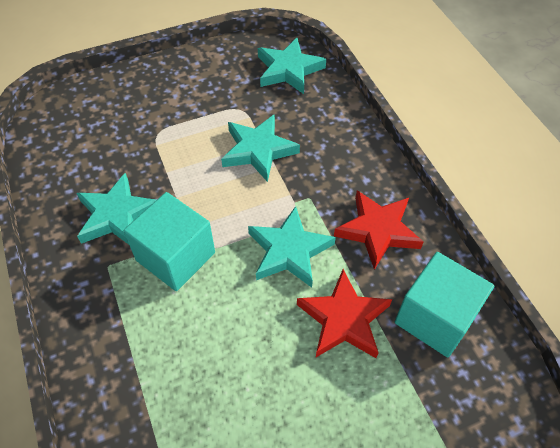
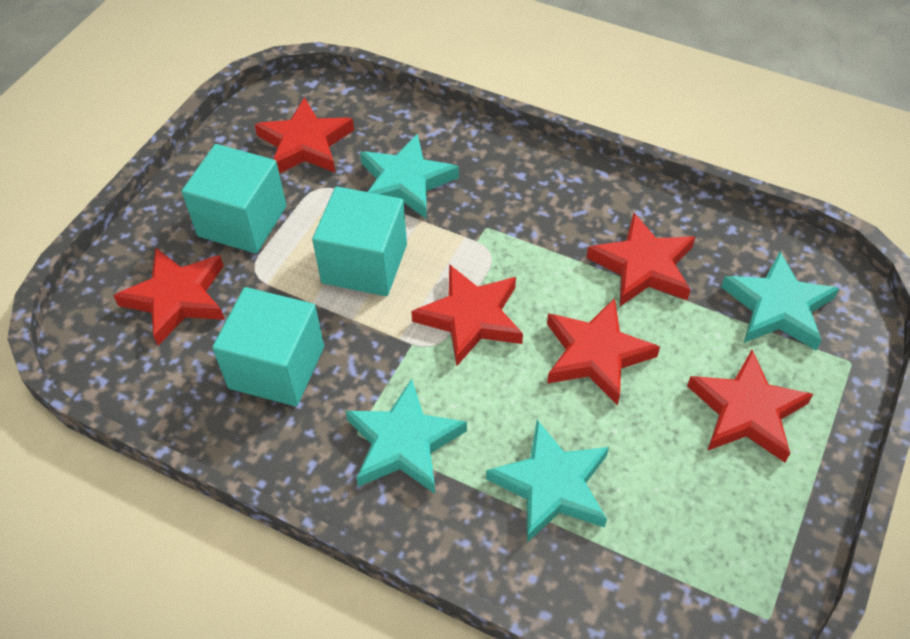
red star: [297,269,392,358] [334,190,423,270] = 2 -> [113,248,225,346] [254,97,354,174] [411,264,523,366] [547,298,660,406] [587,213,695,306] [687,350,813,462] = 6
turquoise cube: [124,192,215,291] [395,252,494,358] = 2 -> [182,144,286,254] [212,287,324,406] [312,187,407,296] = 3

